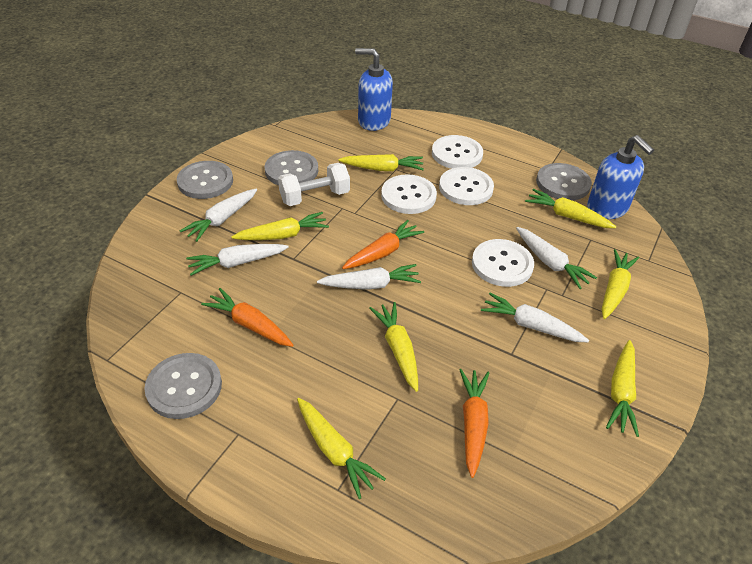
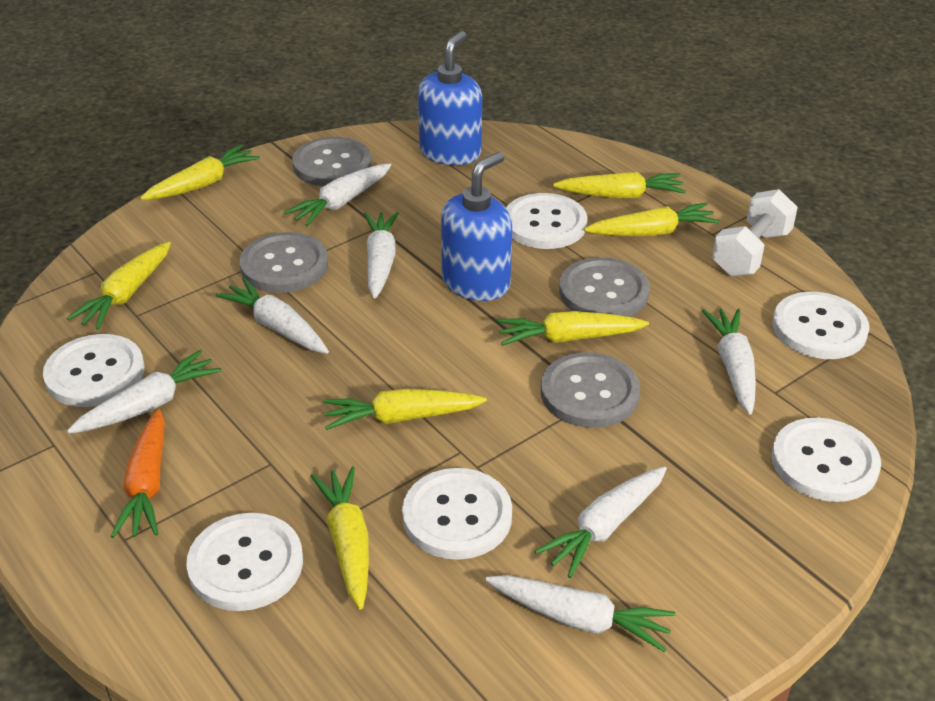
orange carrot: [201,288,293,347] [342,220,424,269] [460,369,489,478] = 3 -> [111,409,165,538] = 1
white button: [381,174,437,214] [432,135,483,169] [439,167,494,205] [472,239,534,287] = 4 -> [43,334,145,407] [186,513,303,611] [402,468,512,560] [506,193,587,249] [772,292,869,359] [772,418,881,502] = 6
white carrot: [180,189,257,242] [186,244,289,276] [317,264,421,290] [481,293,589,342] [516,227,597,289] = 5 -> [67,350,222,434] [216,278,329,354] [284,164,391,227] [364,212,399,298] [485,575,676,652] [535,466,667,578] [702,309,756,415] = 7

